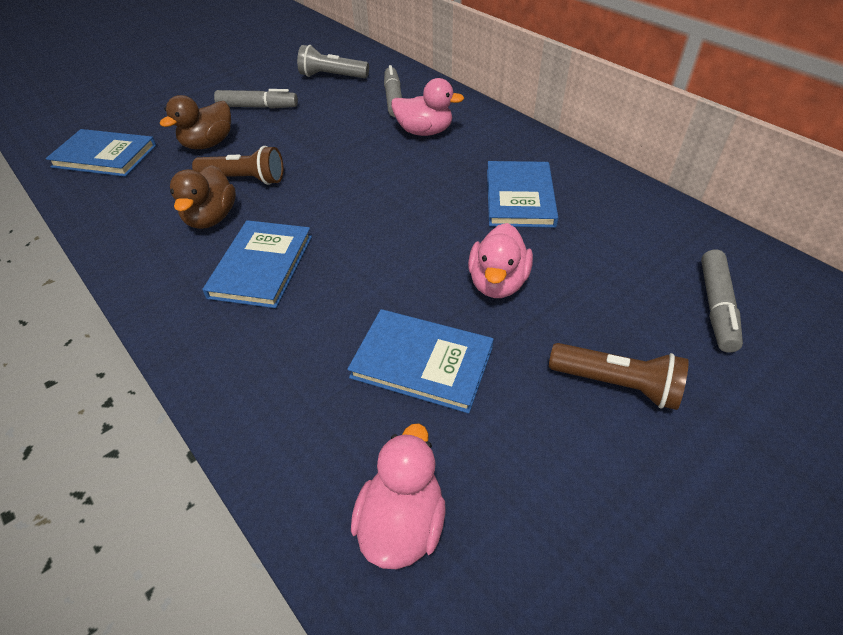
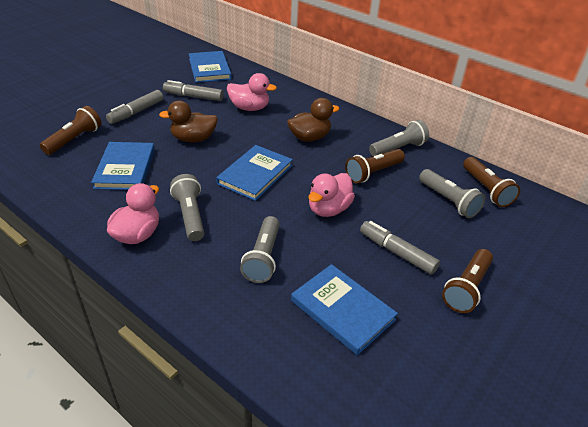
brown flashlight: [192,146,283,185] [549,343,689,410] = 2 -> [40,106,102,155] [345,149,405,183] [442,249,493,313] [463,157,520,207] = 4
grey flashlight: [297,45,369,78] = 1 -> [170,174,204,241] [240,216,280,283] [369,120,429,156] [419,169,485,218] = 4

